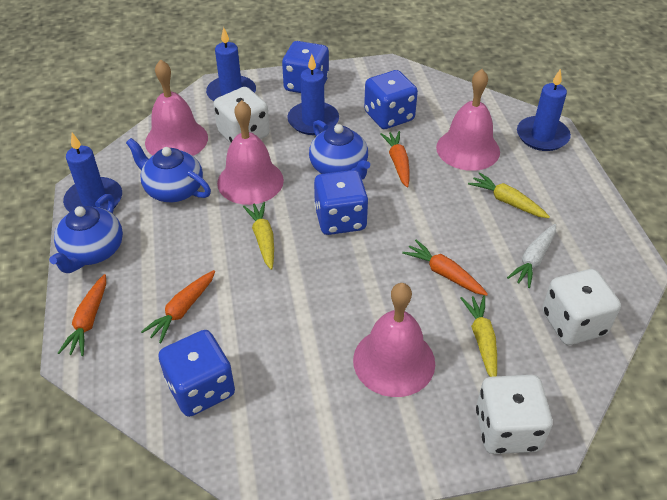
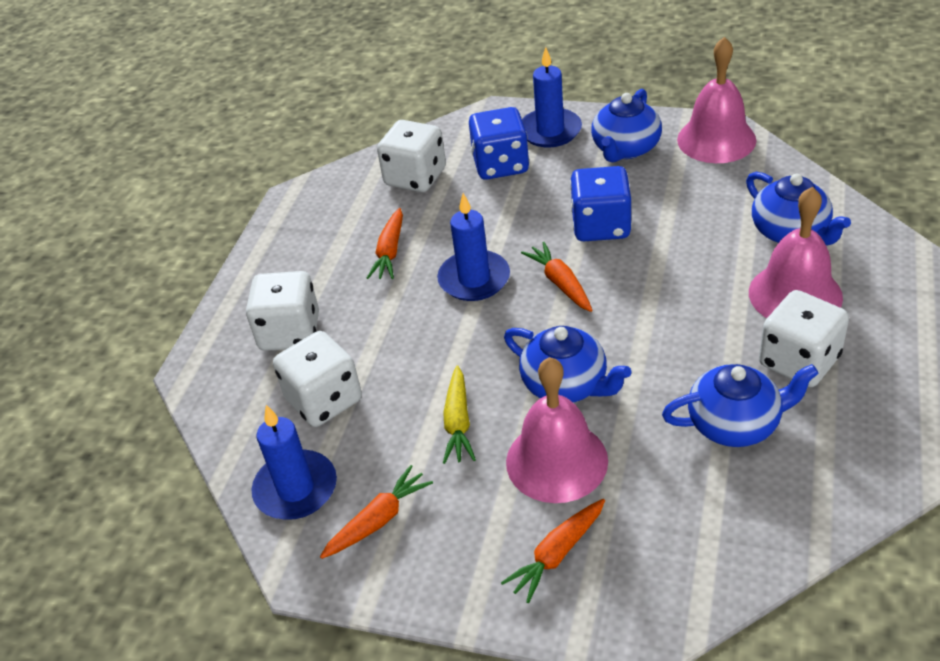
blue candle: [63,133,122,212] [206,27,256,102] [287,54,339,135] [517,69,571,151] = 4 -> [251,405,337,520] [437,193,510,301] [522,47,582,148] = 3
blue dice: [158,330,235,417] [282,41,329,93] [314,170,368,235] [364,70,418,129] = 4 -> [469,107,529,180] [570,166,632,241] = 2
blue teapot: [49,194,123,273] [126,138,211,202] [309,120,370,180] = 3 -> [504,326,631,403] [591,89,662,162] [662,364,819,447] [746,172,851,245] = 4
pink bell: [145,59,208,156] [217,100,284,205] [353,283,435,397] [436,69,500,171] = 4 -> [506,357,608,503] [677,37,756,163] [749,187,843,318] = 3
white carrot: [507,224,556,288] = 1 -> none = 0
white dice: [213,87,270,143] [476,375,553,454] [542,269,621,345] = 3 -> [246,271,319,351] [273,331,362,427] [377,120,446,192] [759,290,849,387] = 4
yellow carrot: [243,202,274,270] [461,295,497,377] [468,172,550,218] = 3 -> [443,365,476,464] = 1

